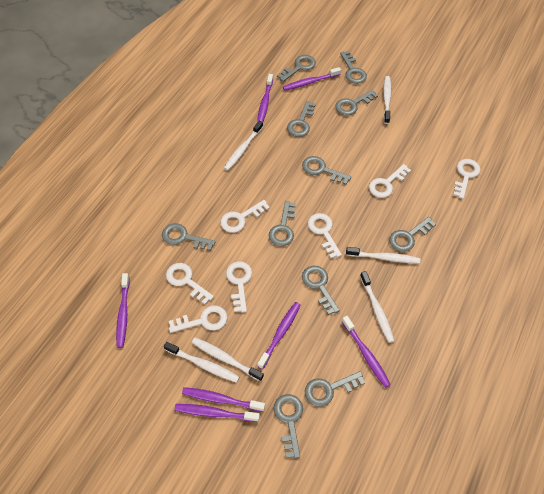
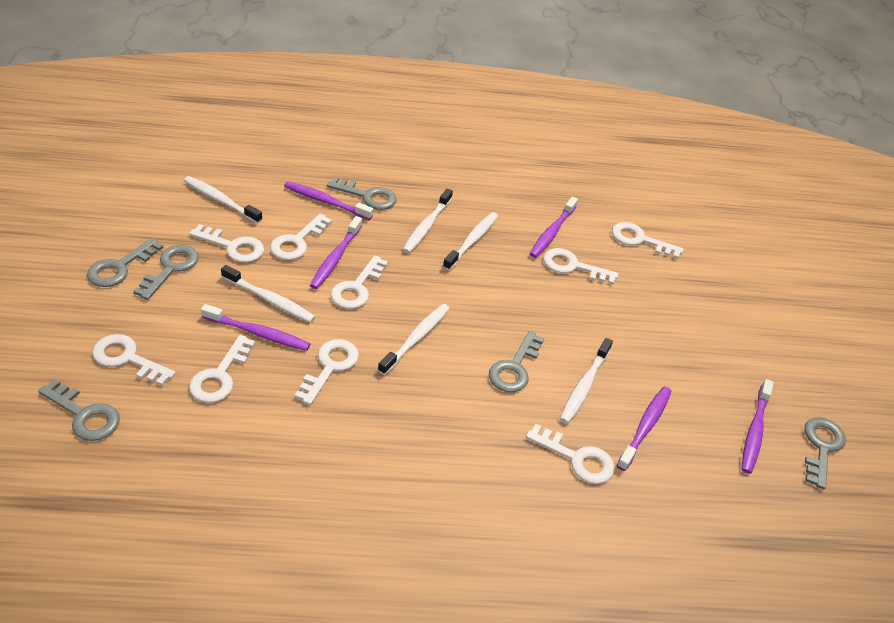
grey key: [162,223,215,251] [269,201,296,246] [274,394,303,459] [277,55,316,82] [287,101,316,137] [302,156,351,185] [302,266,340,315] [305,371,365,407] [335,90,378,115] [340,51,367,84] [389,217,436,252] = 11 -> [38,379,120,441] [87,238,164,287] [133,245,199,300] [327,177,397,210] [489,331,544,392] [805,417,846,489] = 6
purple toothbrush: [116,273,130,348] [174,404,260,422] [182,387,265,412] [257,74,273,122] [257,302,301,369] [283,67,341,91] [342,316,391,388] = 7 -> [201,304,310,351] [284,181,373,220] [310,216,362,289] [530,197,578,258] [617,386,672,471] [742,379,774,474] = 6
white key: [166,263,214,304] [169,306,228,333] [220,200,270,233] [226,261,252,313] [308,213,342,259] [369,164,411,198] [453,159,480,199] = 7 -> [92,334,176,386] [189,224,264,263] [189,335,256,403] [270,213,332,260] [294,339,359,405] [331,256,388,309] [526,424,615,484] [544,248,618,285] [612,222,683,259] = 9

